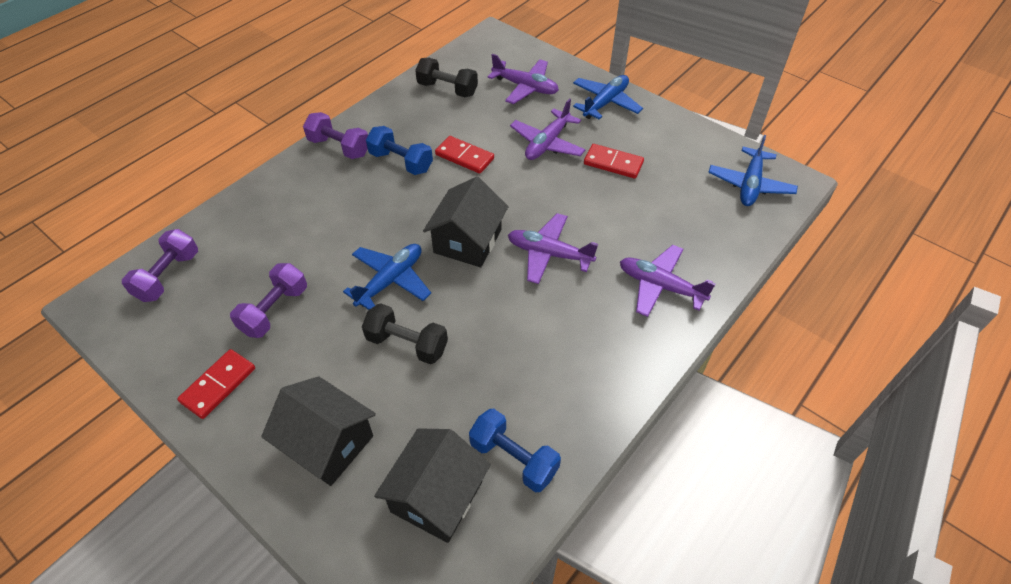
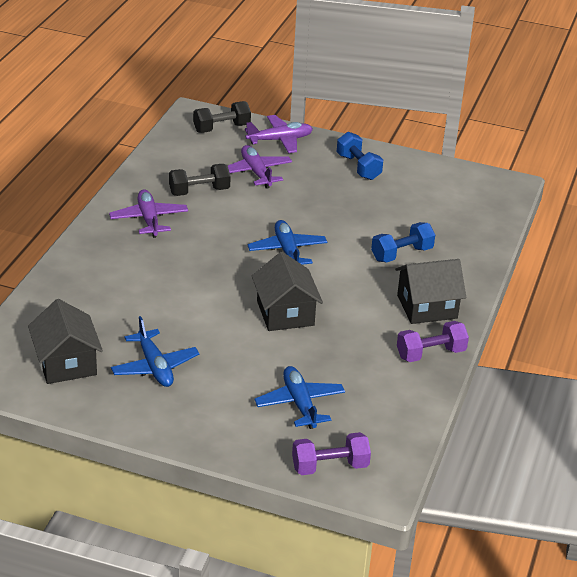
purple dumbbell: [122,229,198,302] [230,263,307,338] [303,112,368,159] = 3 -> [292,432,371,475] [397,321,469,362] = 2
purple plane: [488,54,559,104] [508,213,598,284] [510,98,586,160] [620,245,715,317] = 4 -> [109,189,188,238] [228,145,292,189] [245,115,313,153] = 3
red domino: [177,349,255,419] [435,136,494,174] [584,144,644,179] = 3 -> none = 0

